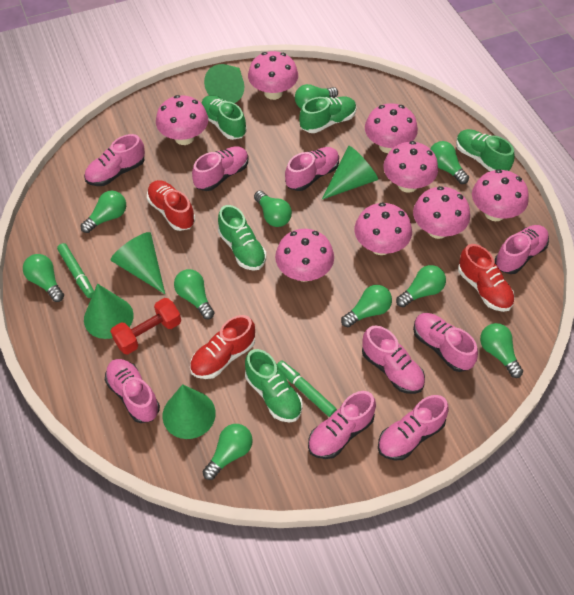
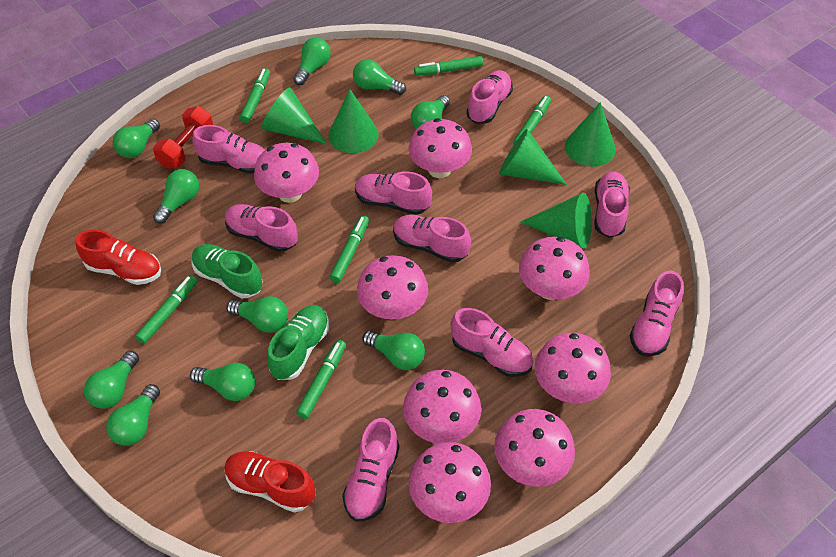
green marker: [57,243,94,298] [277,360,337,417] = 2 -> [135,275,198,344] [240,68,270,123] [296,340,346,419] [330,215,369,283] [414,56,483,76] [513,96,551,145] = 6
green shoe: [201,95,246,140] [218,205,266,271] [245,349,303,422] [299,97,357,133] [456,129,514,171] = 5 -> [192,244,263,298] [267,305,329,380] = 2
red shoe: [147,180,195,231] [190,315,255,379] [458,244,515,312] = 3 -> [76,230,161,285] [224,451,316,512] = 2

